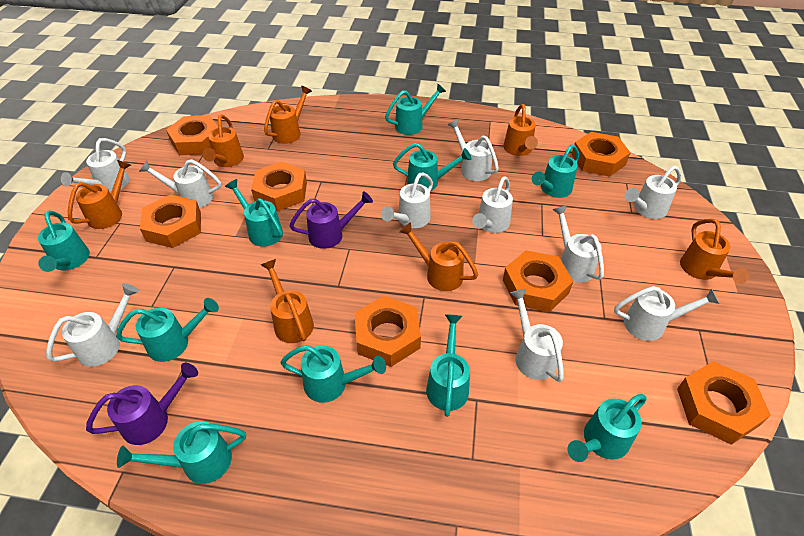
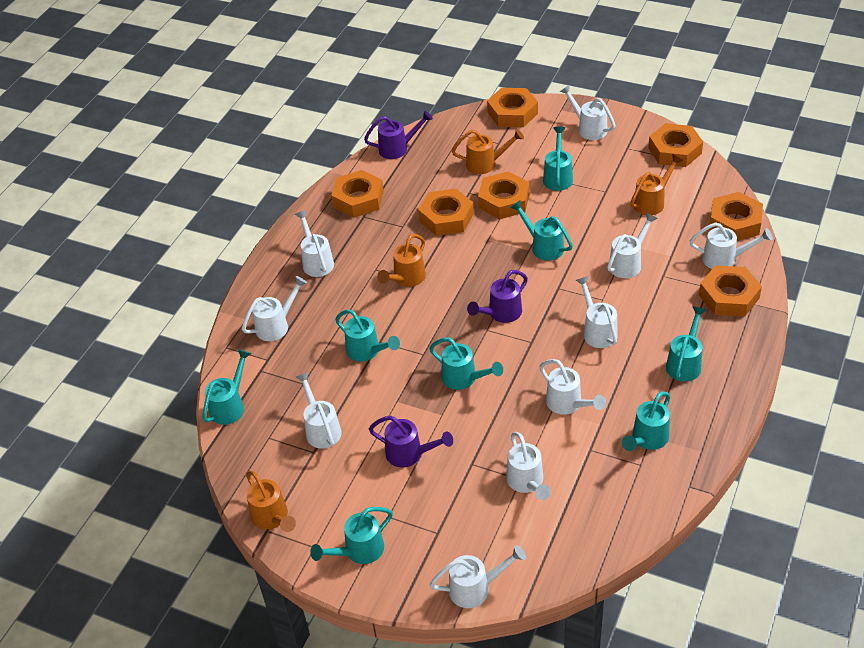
orange watering can: [68,160,131,229] [203,115,244,167] [261,259,314,343] [264,86,312,144] [399,222,478,291] [503,104,538,156] [680,219,749,284] = 7 -> [246,471,296,532] [377,234,426,287] [452,129,524,174] [630,154,683,215] = 4
purple watering can: [86,363,198,445] [289,191,373,249] = 2 -> [364,110,433,159] [369,416,453,468] [467,270,528,323] = 3
turquoise watering can: [38,210,90,272] [116,298,219,362] [117,421,246,484] [225,179,283,247] [280,345,386,403] [385,84,446,135] [393,143,471,191] [426,314,470,417] [532,145,579,198] [568,394,647,462] = 10 -> [203,349,252,425] [310,507,393,564] [335,310,400,362] [429,337,503,390] [510,200,573,261] [543,127,573,191] [622,391,670,451] [666,306,706,382] = 8

